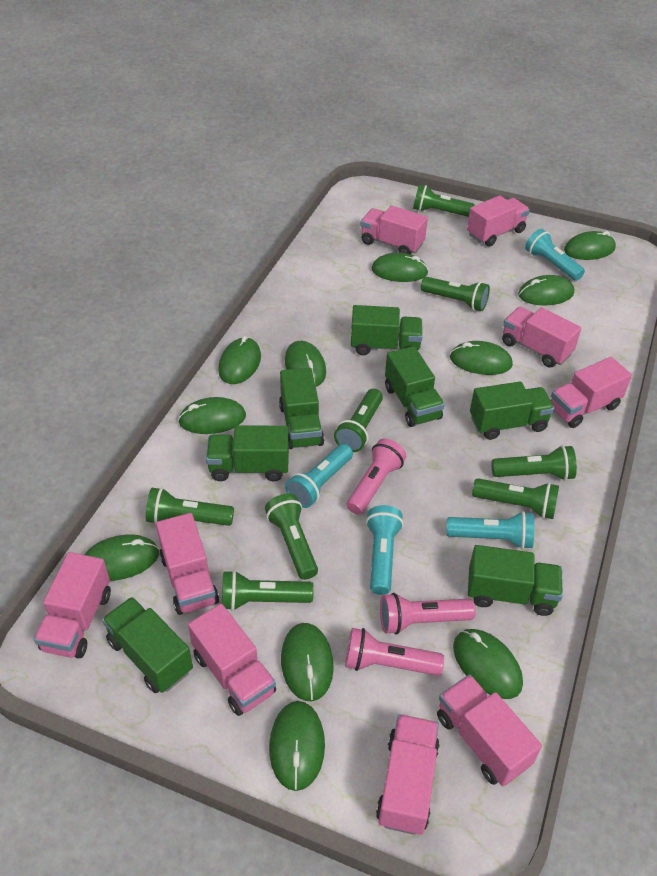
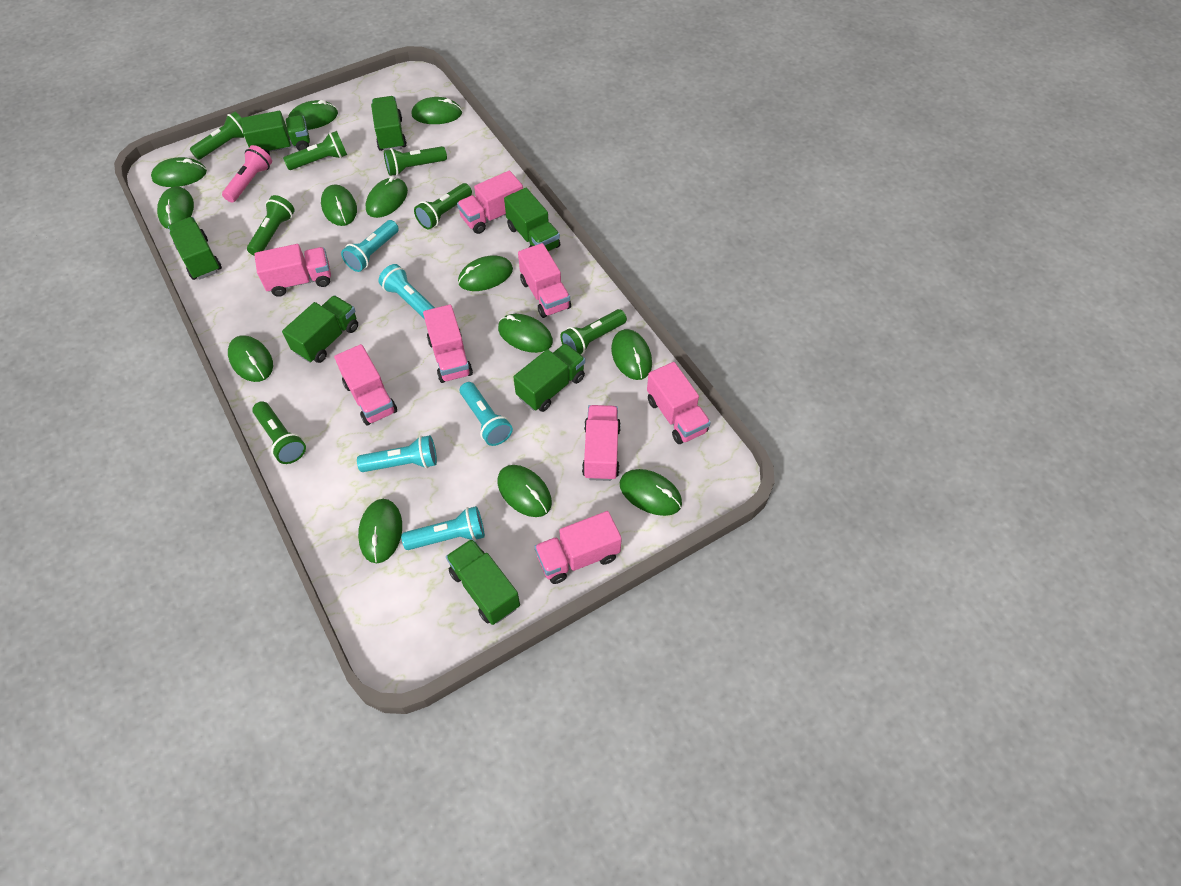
green flashlight: [146,487,234,526] [222,570,314,611] [265,493,318,580] [334,389,383,452] [413,185,475,217] [421,277,490,311] [472,478,559,519] [491,445,577,481] = 8 -> [190,112,245,160] [247,195,295,256] [252,401,306,464] [283,131,347,170] [384,146,447,176] [414,183,472,229] [560,309,627,355] = 7
green mouse: [85,534,159,581] [178,397,246,434] [218,336,261,384] [269,701,325,791] [281,623,334,702] [285,341,326,387] [372,253,429,282] [450,341,513,375] [453,629,523,699] [518,275,574,306] [564,231,616,260] = 11 -> [151,157,207,187] [157,186,194,229] [228,335,273,382] [288,100,338,130] [321,184,357,226] [358,499,402,563] [365,176,408,218] [412,97,462,124] [458,256,513,291] [498,314,553,353] [498,465,552,517] [611,329,652,380] [620,469,682,516] = 13
pink flashlight: [345,628,444,676] [347,439,406,515] [380,593,476,634] = 3 -> [222,145,272,203] = 1
pink truck: [34,552,111,659] [156,513,219,615] [188,604,276,716] [360,205,428,254] [376,714,439,835] [437,674,542,787] [467,195,530,247] [502,307,581,367] [551,357,632,428] = 9 -> [254,244,331,297] [334,344,397,425] [423,304,473,383] [457,171,523,234] [518,243,571,318] [535,511,622,584] [582,405,621,481] [647,362,711,444] = 8
turquoise flashlight: [285,444,353,508] [366,505,404,595] [447,511,534,549] [525,229,585,281] = 4 -> [341,220,399,272] [357,435,437,472] [378,264,435,318] [401,506,485,550] [460,382,513,446] = 5

